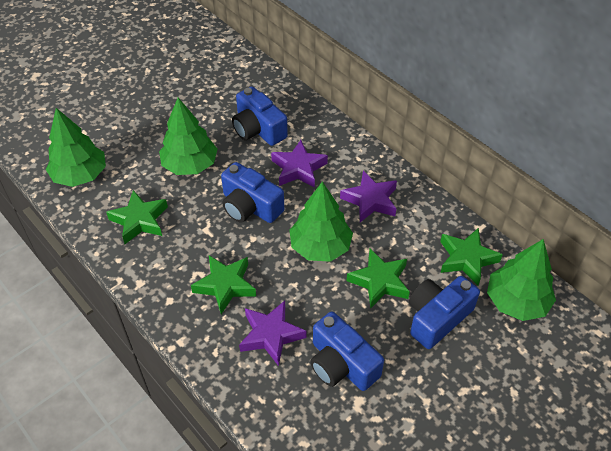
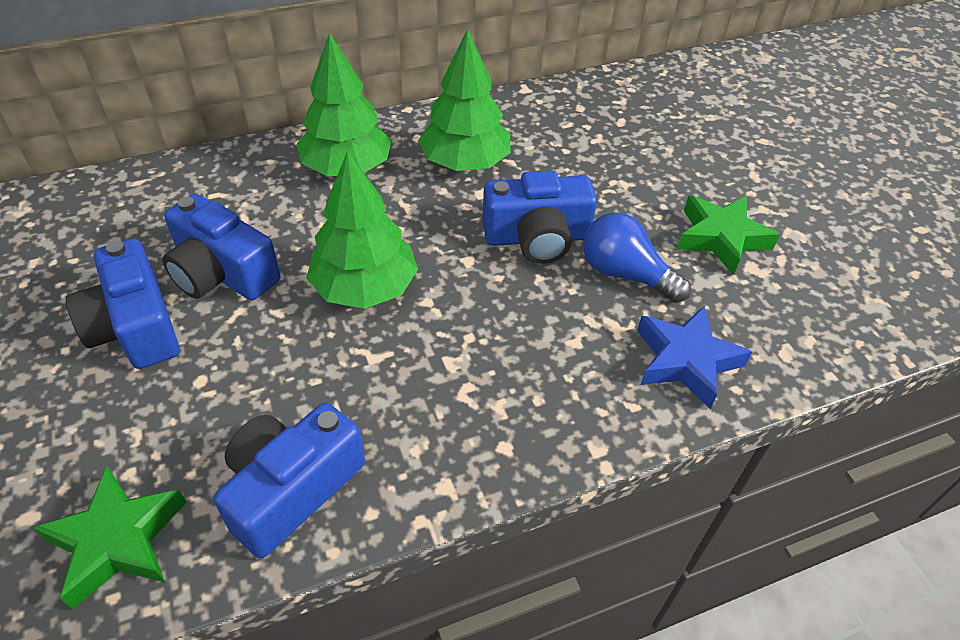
blue light bulb: none = 0 -> [583,213,691,303] = 1
blue star: none = 0 -> [637,306,752,409] = 1
green star: [106,190,168,244] [191,255,256,314] [347,249,410,309] [440,228,503,285] = 4 -> [34,466,187,609] [677,196,780,275] = 2
green tree: [46,108,106,187] [159,98,218,175] [289,181,353,262] [487,239,556,321] = 4 -> [297,32,392,176] [306,151,418,309] [418,29,510,171] = 3
purple star: [239,301,306,366] [271,140,328,188] [340,170,397,222] = 3 -> none = 0

